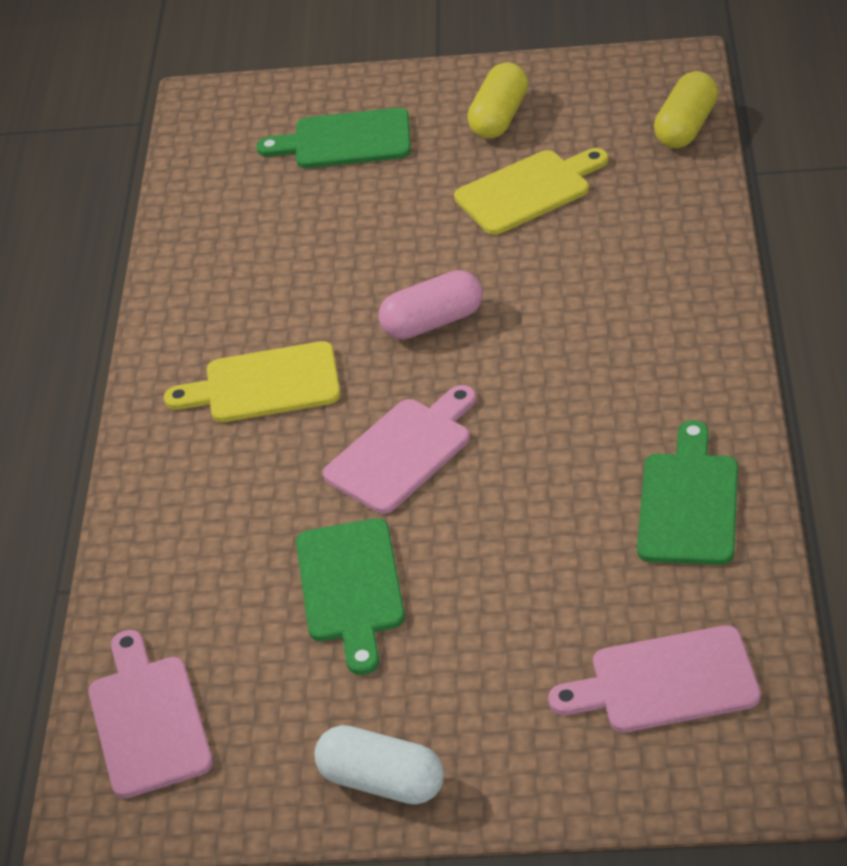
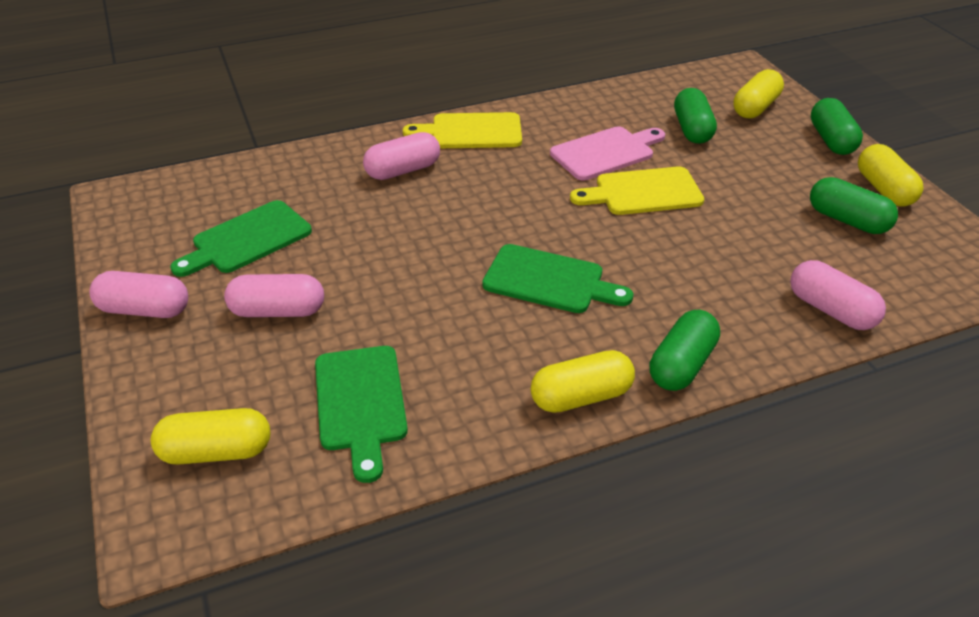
green capsule: none = 0 -> [650,310,720,391] [674,88,717,144] [810,177,898,234] [811,98,863,155] = 4
pink capsule: [379,270,482,340] = 1 -> [89,271,188,318] [224,274,324,317] [363,132,440,180] [790,260,886,330] = 4
pink cutting board: [88,630,213,799] [323,385,476,514] [548,625,761,733] = 3 -> [550,126,665,180] = 1
white capsule: [315,725,444,805] = 1 -> none = 0
yellow capsule: [467,62,528,139] [654,71,718,148] = 2 -> [151,408,270,465] [531,350,635,413] [733,69,784,119] [858,144,924,207] = 4

